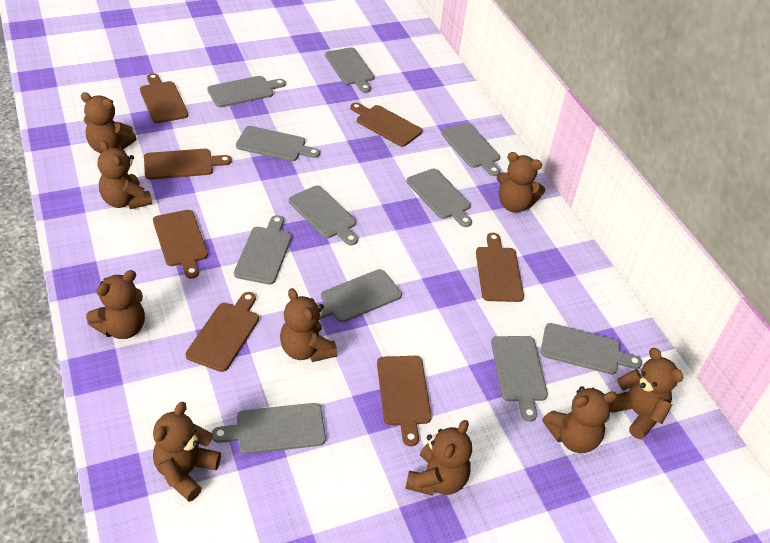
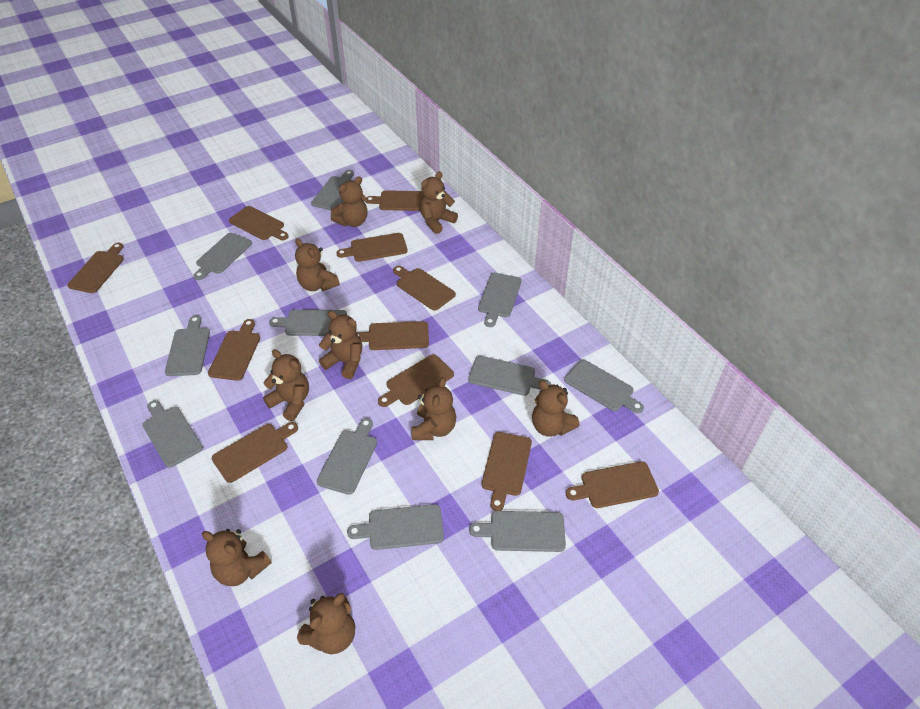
brown cutting board: [140,73,188,123] [144,149,232,180] [153,210,208,279] [185,292,259,372] [350,103,422,147] [377,356,432,446] [476,233,524,302] = 7 -> [67,243,124,293] [208,319,260,381] [212,422,298,483] [229,206,289,240] [336,233,408,262] [356,321,429,350] [365,190,424,211] [378,354,454,407] [393,266,456,311] [482,432,532,511] [566,461,659,508] = 11

